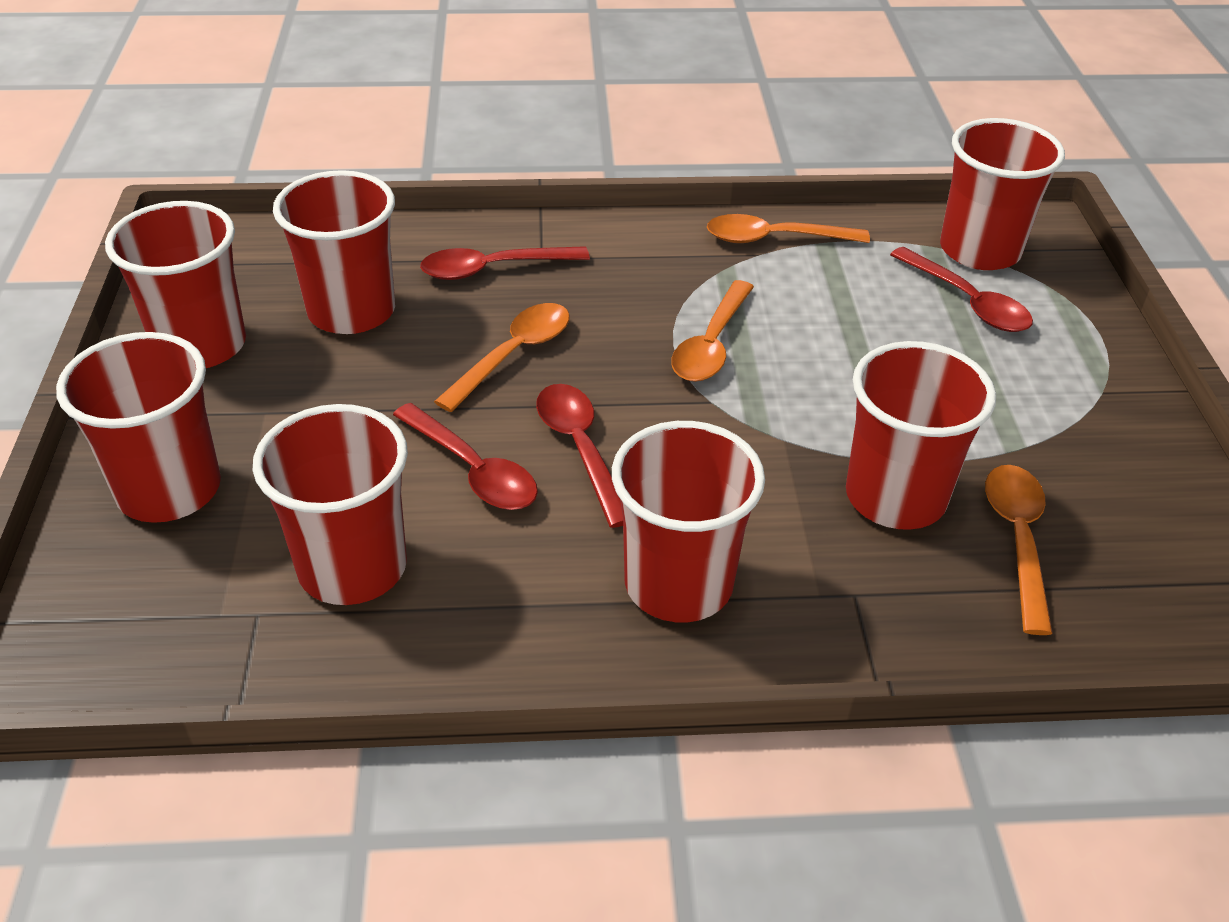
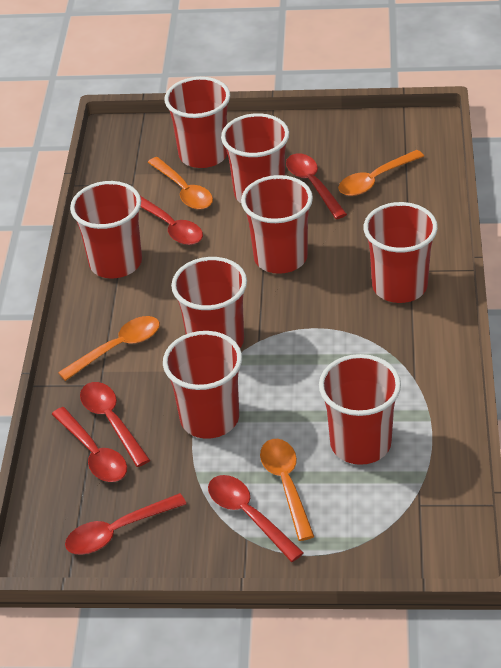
red cup: [56,332,221,523] [105,201,246,368] [253,404,408,605] [273,170,395,334] [612,421,765,622] [846,341,996,530] [940,118,1065,270] = 7 -> [70,181,142,278] [163,331,242,439] [165,77,230,168] [171,257,247,348] [221,113,289,203] [241,175,313,274] [319,354,401,465] [364,202,438,303] = 8
red spoon: [393,403,538,510] [420,246,590,280] [536,384,623,528] [890,247,1033,332] = 4 -> [52,407,127,482] [65,493,186,555] [80,382,150,467] [140,196,203,245] [208,475,304,562] [286,153,347,219] = 6

